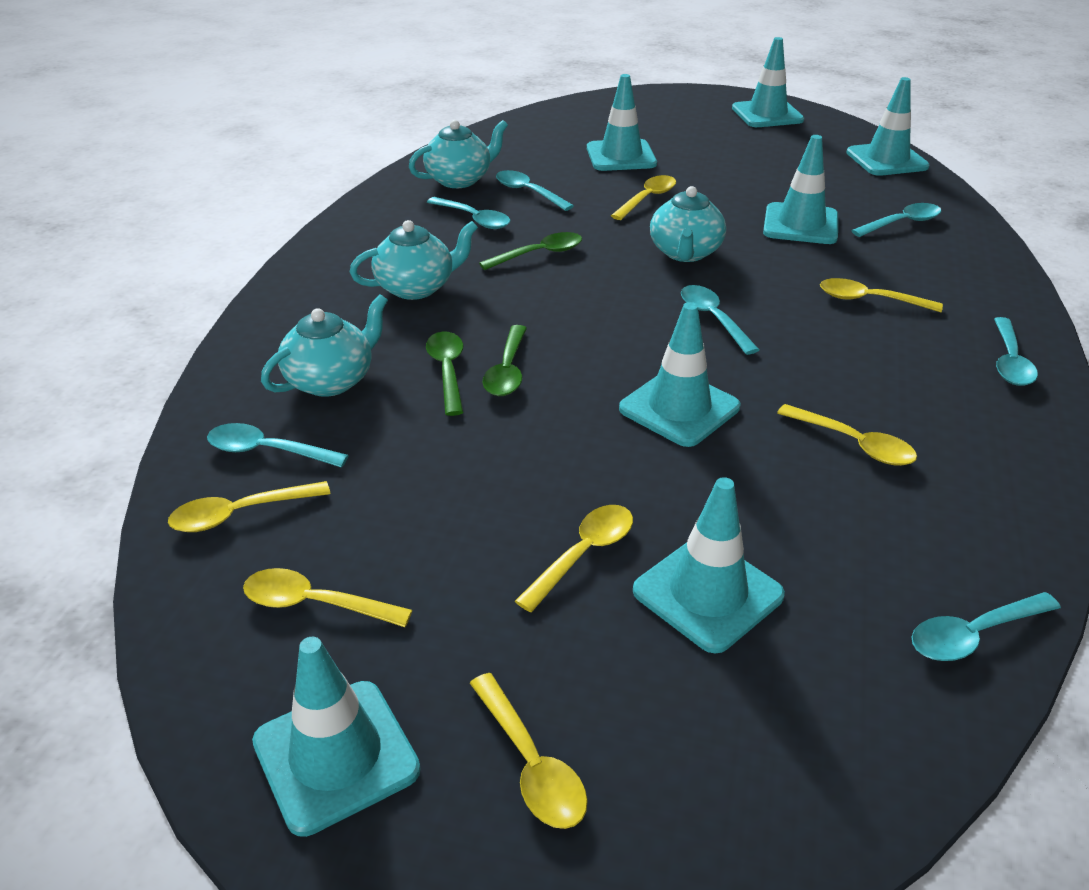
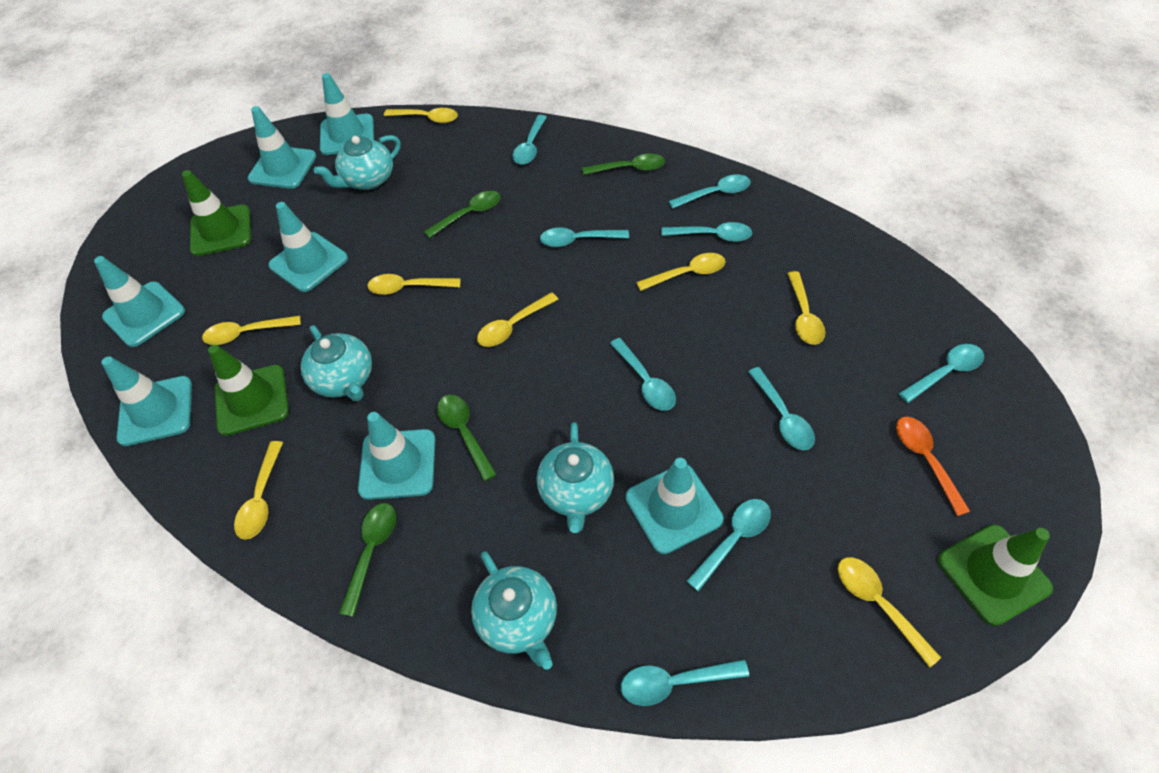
green spoon: [426,331,464,416] [479,232,582,270] [482,325,527,396] = 3 -> [339,503,396,617] [424,191,500,238] [437,395,497,481] [582,154,665,175] = 4
green traffic cone: none = 0 -> [182,170,251,256] [208,345,289,436] [938,525,1053,626] = 3
orange spoon: none = 0 -> [896,417,970,516] = 1
turquoise spoon: [207,423,349,468] [427,197,510,229] [496,170,574,211] [681,285,759,355] [851,203,941,237] [911,592,1061,661] [994,317,1038,386] = 7 -> [513,115,547,165] [540,228,629,247] [610,338,676,411] [621,659,749,706] [661,222,752,242] [668,174,751,209] [686,499,771,592] [748,367,815,450] [898,344,984,403] = 9
yellow spoon: [168,481,331,532] [243,568,412,627] [470,673,588,829] [515,505,633,612] [611,175,676,220] [777,404,917,466] [820,278,943,312] = 7 -> [202,316,301,345] [234,441,283,540] [367,274,461,295] [384,108,458,123] [477,292,559,347] [636,253,726,291] [787,271,826,345] [838,557,941,667] = 8

